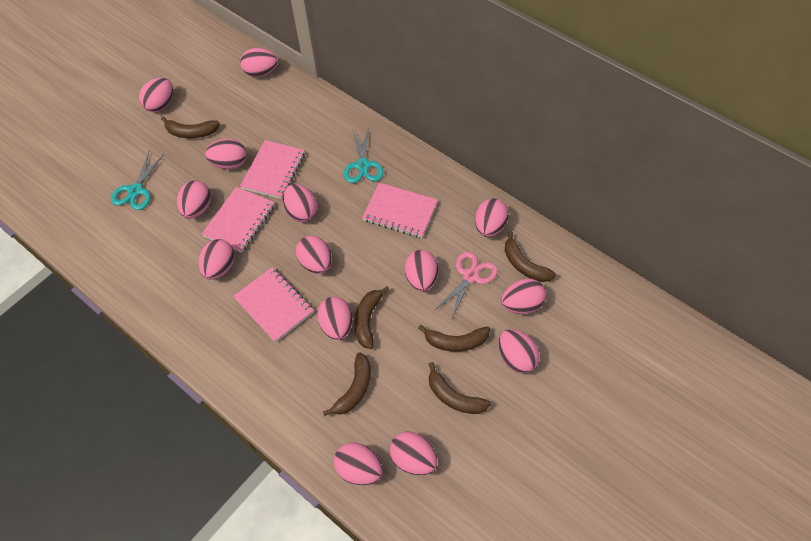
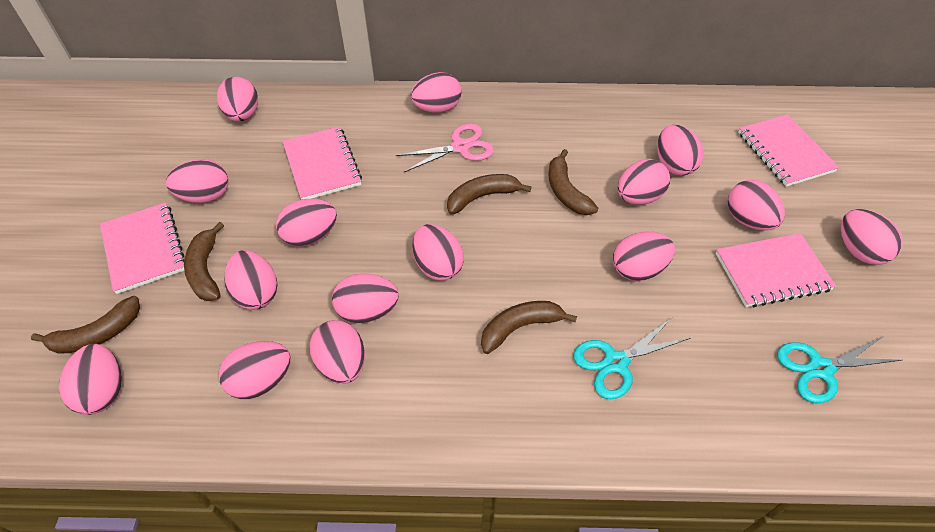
brown banana: [161,117,220,138] [323,352,371,416] [354,286,389,349] [418,325,490,352] [429,362,491,414] [505,231,556,282] = 6 -> [31,296,140,354] [184,222,224,301] [447,174,531,215] [481,301,577,354] [548,149,598,215] = 5
pink egg: [139,78,173,112] [177,181,211,219] [198,239,235,280] [205,139,247,169] [240,48,278,77] [283,184,317,222] [296,235,332,274] [317,297,353,340] [334,443,382,485] [390,432,437,475] [405,250,438,291] [475,198,509,237] [499,329,540,373] [501,279,546,314] = 14 -> [59,344,122,415] [166,159,228,203] [217,77,258,121] [219,341,291,399] [224,250,277,310] [276,199,337,247] [310,320,365,384] [332,273,399,323] [411,72,462,113] [412,224,464,281] [613,232,675,281] [618,159,670,205] [657,125,704,176] [728,180,785,231] [841,209,903,265] = 15

